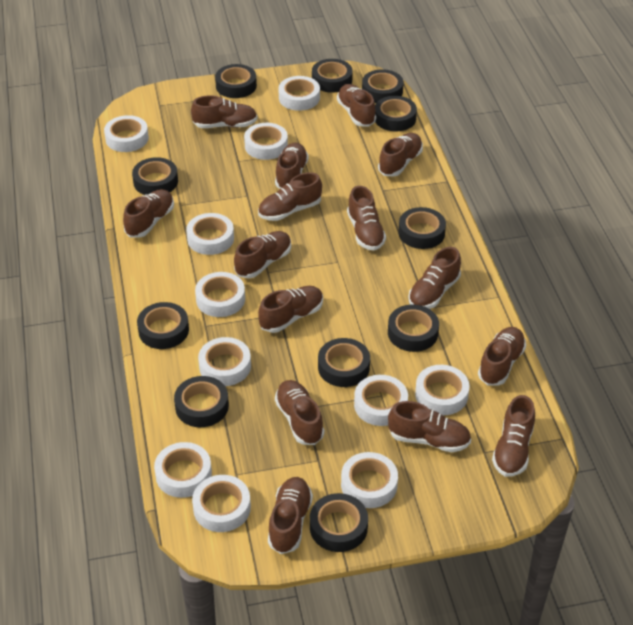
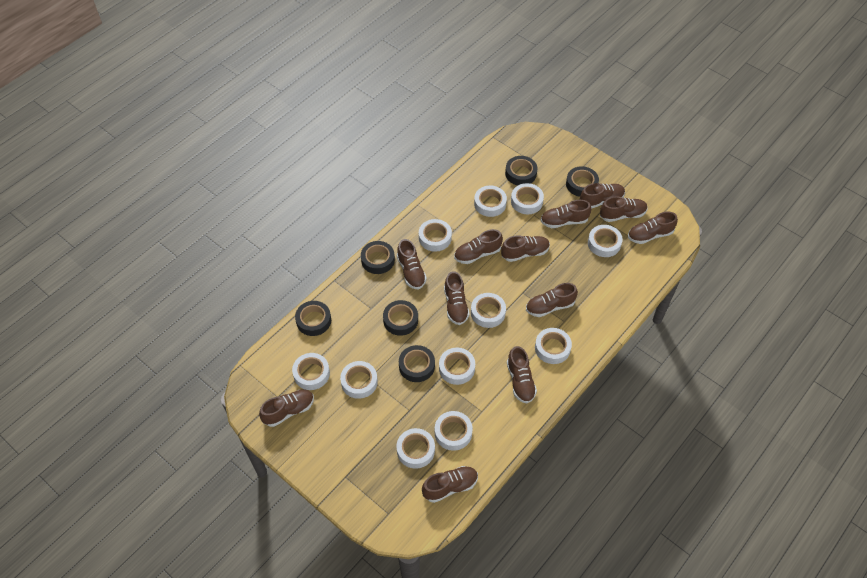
black tape: [132,157,178,195] [137,302,189,349] [174,376,229,427] [215,64,257,98] [310,493,368,552] [312,59,353,93] [318,338,370,387] [362,69,404,103] [375,96,417,131] [388,305,439,352] [398,207,446,249] = 11 -> [295,301,331,336] [361,241,395,274] [383,300,418,336] [399,345,435,382] [505,156,537,185] [566,166,599,197] = 6
brown shoe: [123,189,174,238] [191,95,257,128] [234,231,291,278] [258,172,322,221] [258,286,323,333] [268,477,313,554] [275,142,309,189] [275,380,324,445] [337,84,376,127] [347,186,386,250] [378,133,423,176] [388,401,471,452] [408,247,461,309] [478,327,526,385] [492,395,535,477] = 15 -> [259,390,314,427] [397,239,427,289] [422,466,478,503] [444,271,470,325] [454,229,503,264] [501,235,550,262] [507,346,537,403] [526,283,578,317] [540,200,591,228] [580,183,625,209] [600,196,648,222] [628,212,678,244] = 12

